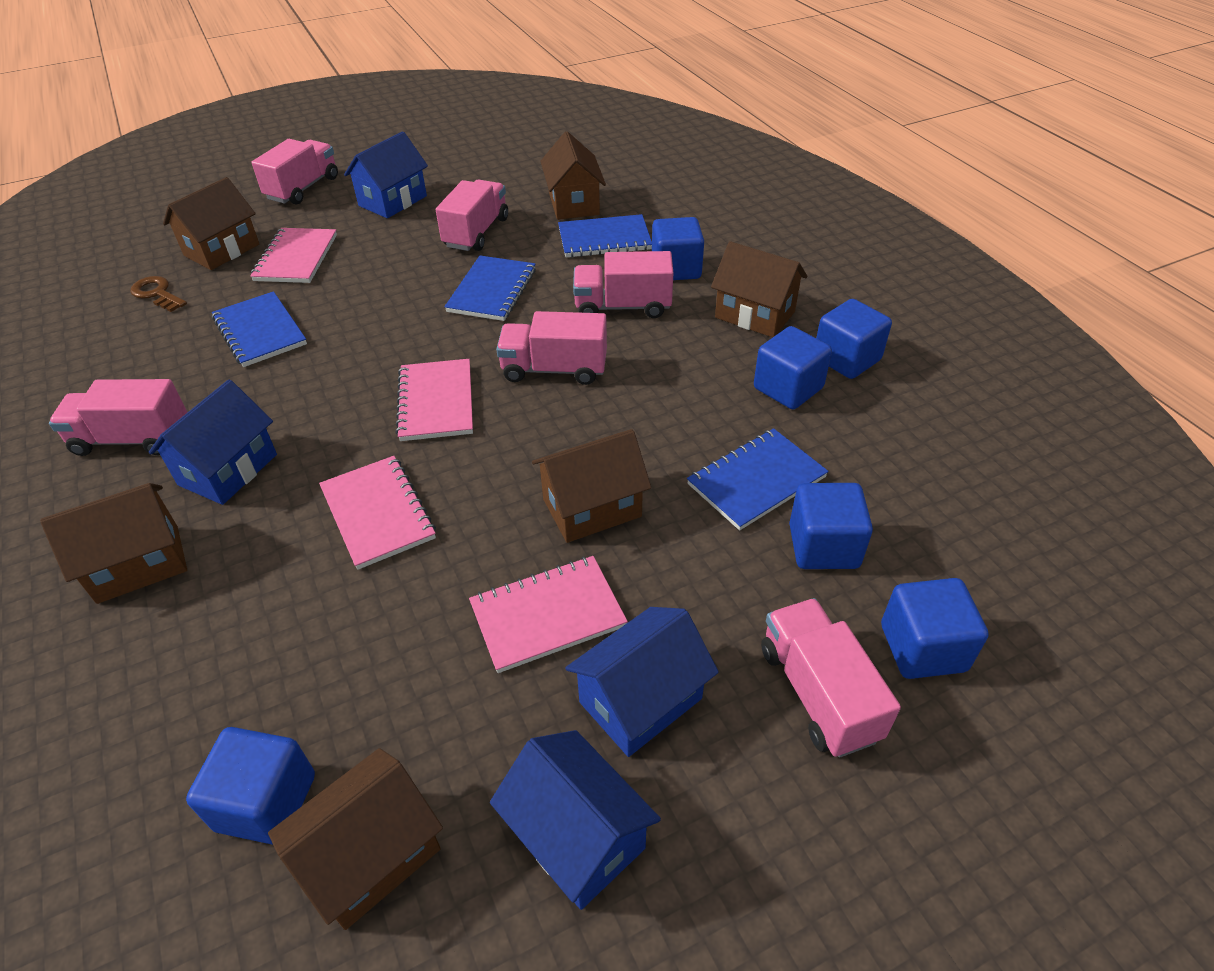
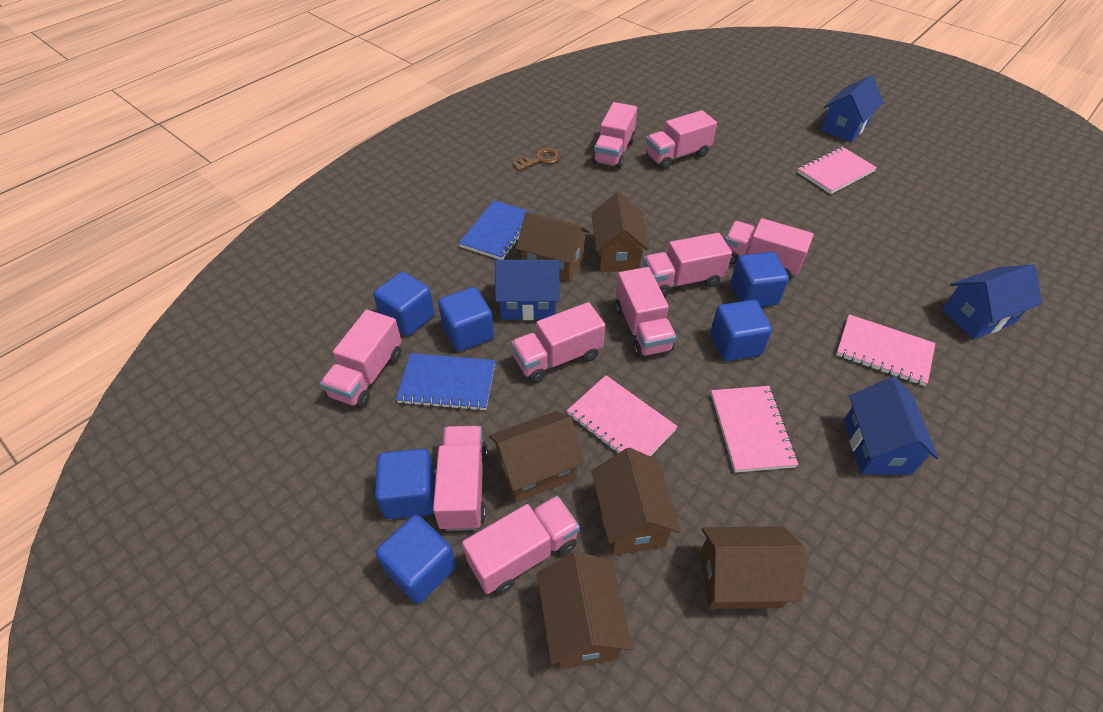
blue notebook: [212,291,307,367] [444,256,536,321] [558,214,652,258] [687,428,829,530] = 4 -> [396,353,495,411] [459,200,534,260] = 2
pink truck: [49,379,188,456] [251,139,338,205] [436,180,508,251] [496,311,607,385] [573,251,673,318] [761,598,901,758] = 6 -> [320,310,402,408] [433,426,488,531] [462,495,580,595] [511,302,605,383] [592,102,637,169] [615,267,676,358] [643,233,732,297] [646,110,717,169] [725,218,814,278] = 9

